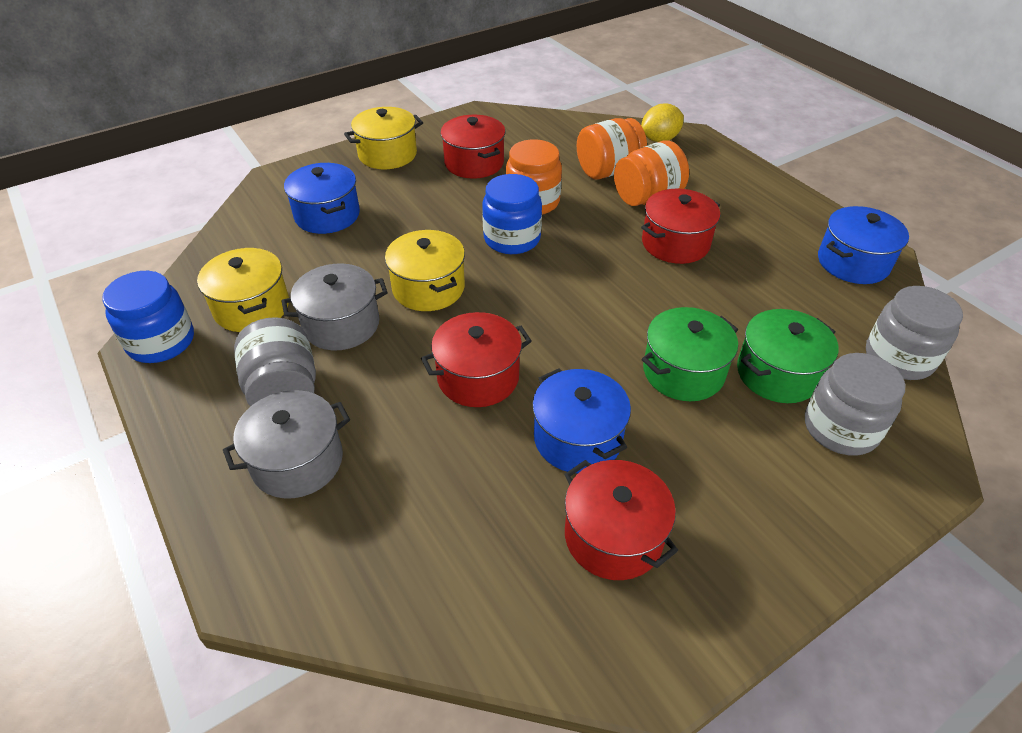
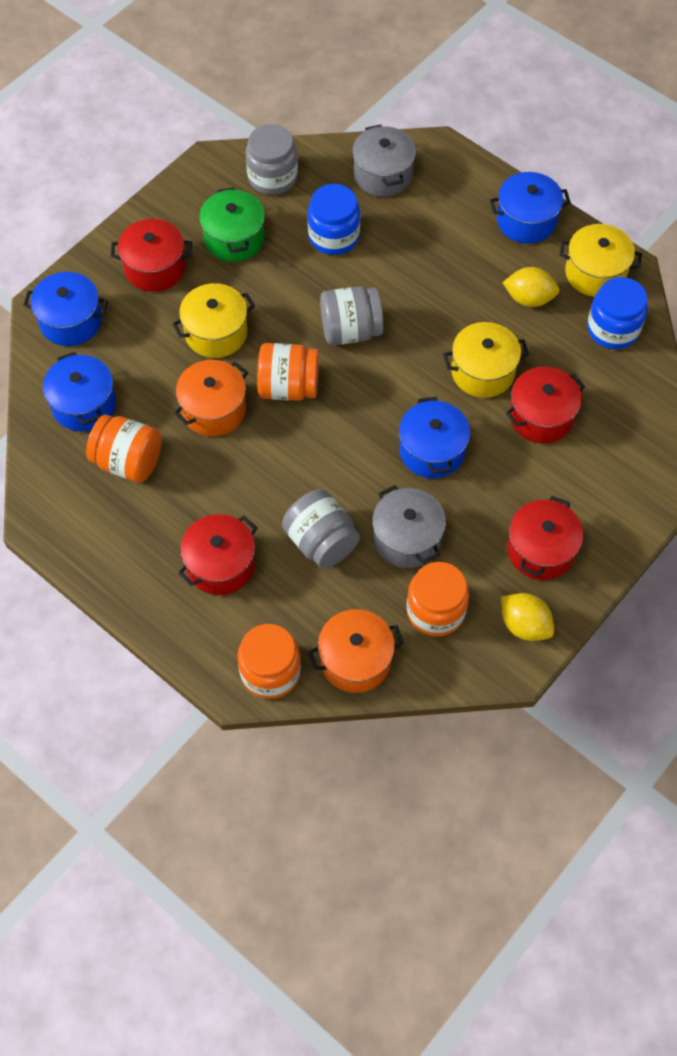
blue pot: [284,163,360,234] [532,368,631,473] [818,206,909,284] = 3 -> [23,272,108,346] [43,352,116,432] [399,397,470,478] [490,172,571,244] = 4
green pot: [642,307,738,401] [737,309,839,403] = 2 -> [199,187,265,262] = 1
orange jar: [506,139,562,215] [577,118,647,180] [614,141,689,206] = 3 -> [86,415,162,482] [237,624,301,699] [257,343,319,401] [407,562,469,637] = 4
orange pot: none = 0 -> [174,360,248,437] [308,609,404,693] = 2
yellow lemon: [641,104,684,142] = 1 -> [501,593,554,641] [502,267,560,307] = 2

